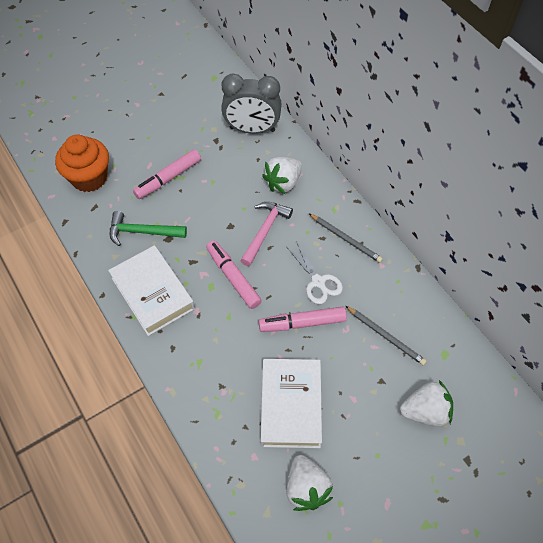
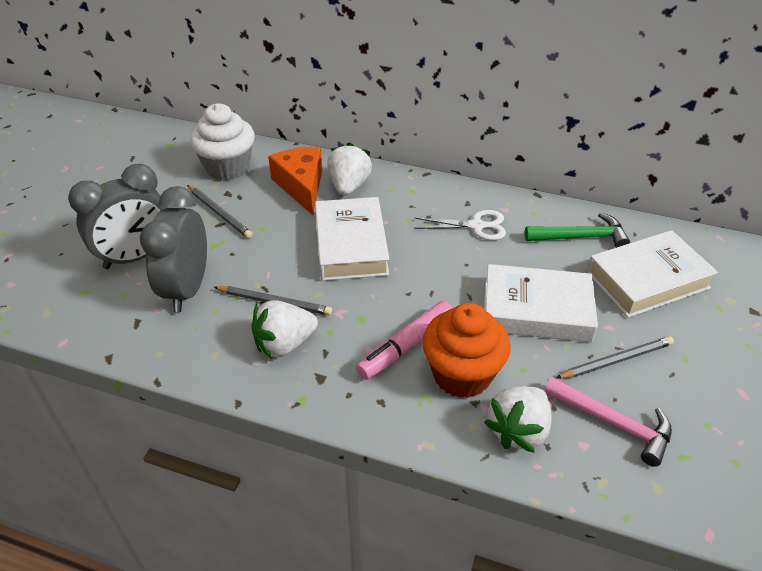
grey clock: [221,73,282,134] = 1 -> [68,164,168,269] [140,186,207,312] = 2
grey pencil: [309,214,383,263] [346,306,427,365] = 2 -> [187,185,252,238] [214,286,332,315] [556,336,674,379] = 3
orange cheese: none = 0 -> [268,147,322,215] = 1
pink marker: [133,149,201,199] [206,241,262,309] [259,307,347,332] = 3 -> [356,301,452,380] = 1
white book: [108,245,195,336] [261,359,322,448] = 2 -> [315,197,389,281] [484,264,598,342] [586,230,718,318] = 3
white cupcake: none = 0 -> [190,103,255,181] = 1

